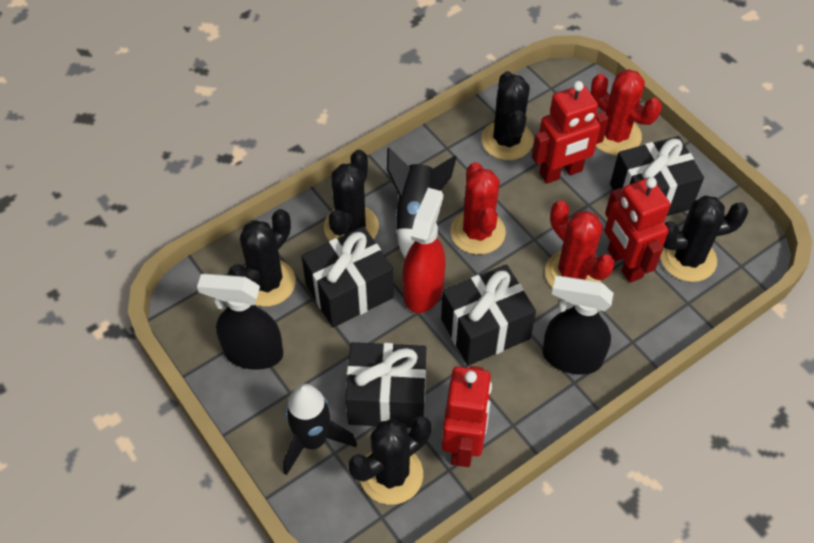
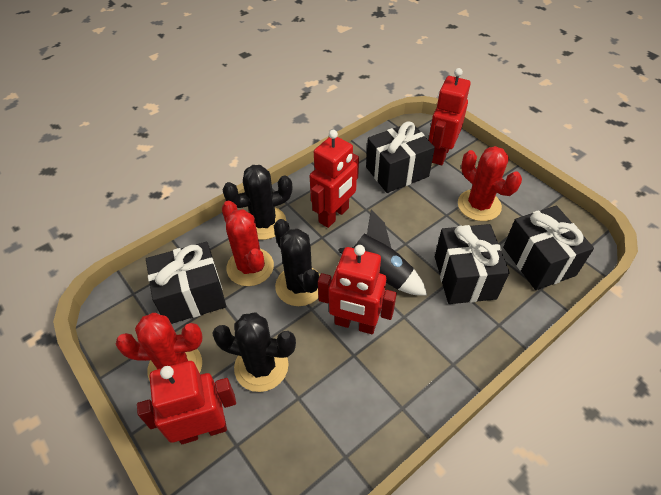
black cactus: [228,209,296,307] [324,150,379,241] [349,416,431,505] [481,71,534,160] [660,196,748,282] = 5 -> [212,312,296,392] [222,165,292,240] [274,219,320,306] = 3
black rocket: [283,384,357,475] [387,148,457,258] = 2 -> [338,209,427,295] = 1
black spray bottle: [197,274,283,370] [543,276,614,375] = 2 -> none = 0
red robot: [442,366,492,467] [532,81,609,184] [605,177,670,283] = 3 -> [137,361,236,444] [310,130,359,228] [318,245,397,334] [429,68,470,165] = 4
red spray bottle: [403,188,446,313] = 1 -> none = 0

